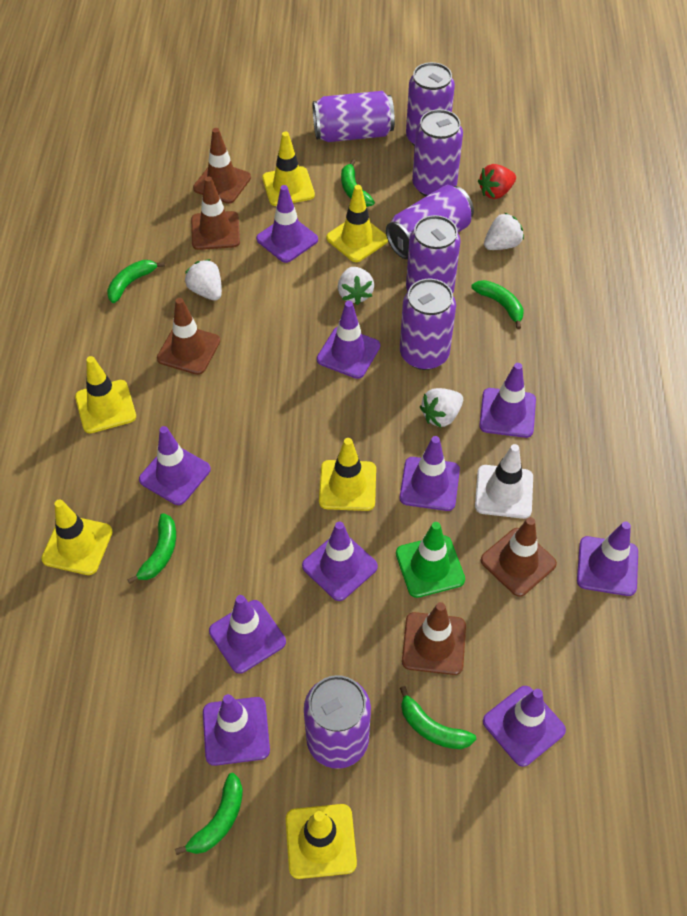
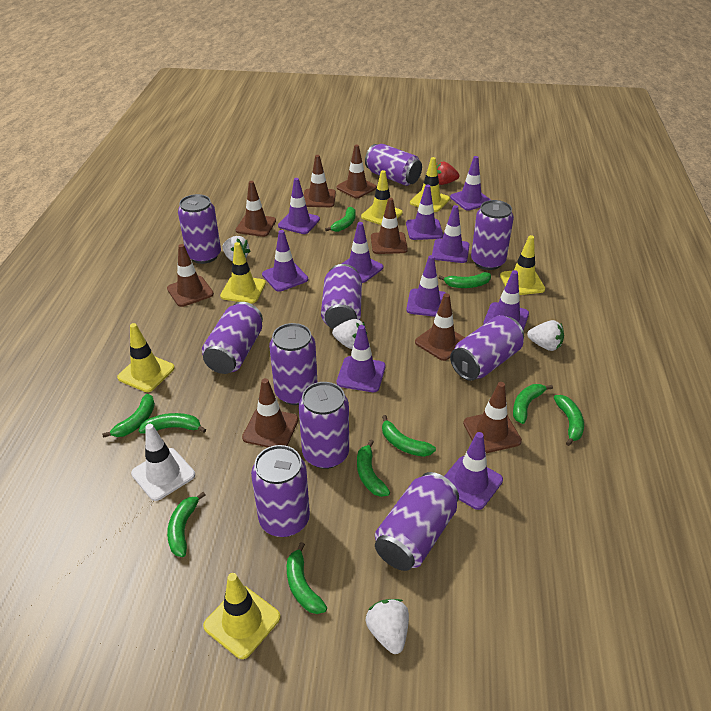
brown traffic cone: [157,298,220,375] [191,176,240,250] [193,128,251,204] [402,602,466,675] [481,517,557,597] = 5 -> [167,244,214,307] [236,181,276,237] [242,378,299,447] [304,155,336,207] [336,145,377,198] [371,198,408,254] [415,293,465,361] [463,382,522,453] = 8
green banana: [107,260,165,303] [127,513,176,584] [175,773,243,855] [341,159,375,207] [400,686,476,749] [471,280,524,329] = 6 -> [102,394,155,438] [138,413,206,434] [167,492,205,557] [287,542,327,614] [325,207,356,232] [357,440,390,497] [382,415,436,457] [439,272,491,288] [513,384,553,424] [554,395,584,446] = 10
green traffic cone: [396,522,465,598] = 1 -> none = 0
purple can: [304,675,371,769] [313,91,395,142] [386,185,474,259] [400,279,456,370] [406,62,455,146] [406,215,461,293] [412,109,463,196] = 7 -> [178,194,221,264] [202,302,263,374] [251,445,310,537] [269,323,317,405] [299,382,349,469] [321,264,362,329] [365,144,422,186] [375,472,459,571] [450,315,524,381] [471,200,514,270] = 10

